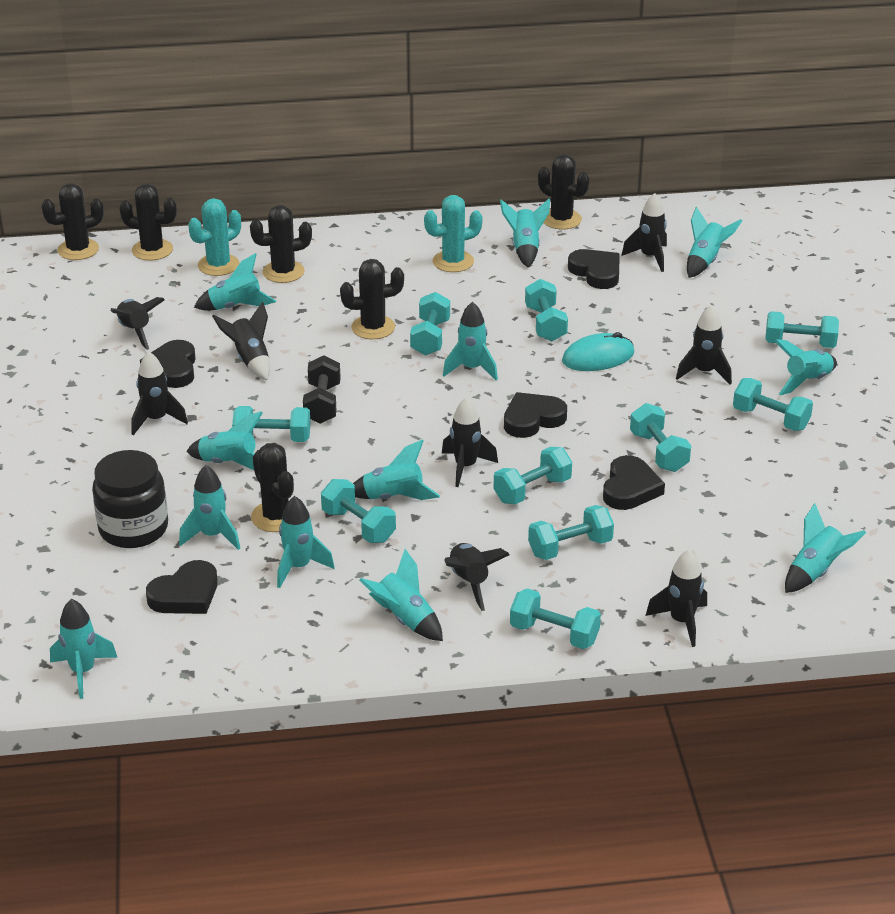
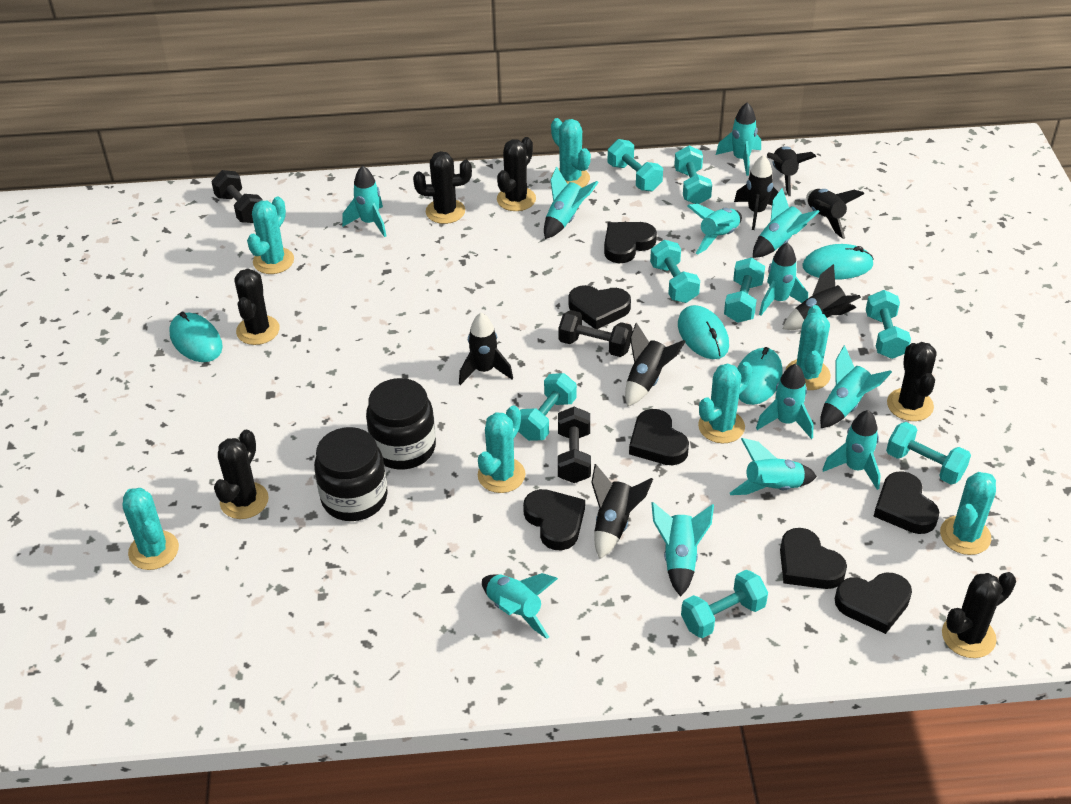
black dumbbell: [303,355,341,424] = 1 -> [211,170,263,223] [558,310,633,357] [558,407,591,483] = 3
black heart: [140,340,196,388] [146,560,218,614] [504,392,567,438] [568,249,619,289] [603,455,665,510] = 5 -> [523,489,585,550] [569,285,631,329] [604,222,657,263] [629,409,689,465] [780,528,847,589] [835,573,912,634] [874,471,939,534] = 7
black jar: [92,450,168,548] = 1 -> [314,427,388,521] [366,378,436,470] = 2
black rocket: [110,297,165,350] [131,351,188,435] [212,302,270,380] [442,397,498,487] [444,543,510,611] [621,193,667,272] [645,550,707,647] [676,305,732,385] = 8 -> [459,313,513,385] [591,464,653,559] [625,322,686,407] [734,155,778,230] [767,146,816,196] [783,264,861,330] [806,189,865,239] = 7
turquoise cactus: [188,198,241,276] [424,195,483,272] = 2 -> [123,488,179,570] [247,197,294,274] [478,406,525,493] [551,118,591,188] [698,362,753,443] [786,305,831,390] [940,472,996,555] = 7
turquoise dumbbell: [232,406,311,442] [321,479,396,543] [410,292,450,356] [494,447,572,504] [510,588,601,649] [525,279,568,342] [528,505,614,560] [630,403,691,472] [733,378,813,431] [765,311,839,348] = 10 -> [518,373,577,441] [608,139,663,192] [650,240,700,303] [674,146,712,204] [681,570,768,638] [724,257,765,323] [866,290,911,359] [886,422,971,485] = 8
turquoise mouse: [562,332,635,371] = 1 -> [169,312,223,362] [678,305,729,359] [737,347,783,405] [803,244,874,280] = 4

